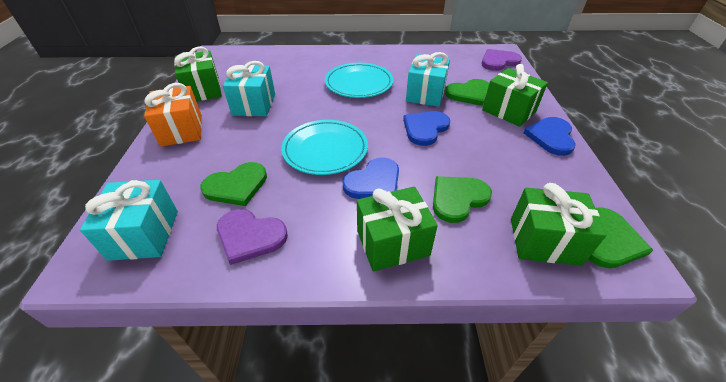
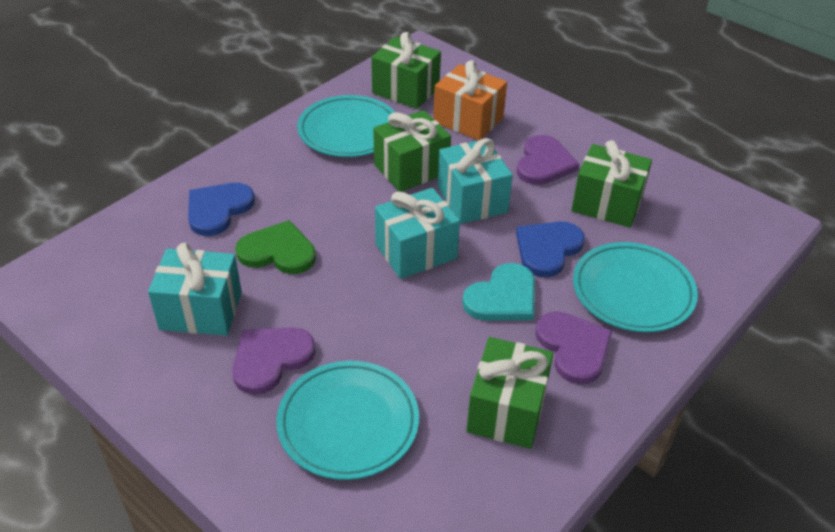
blue heart: [343,157,399,199] [403,111,450,146] [524,117,576,156] = 3 -> [188,183,255,236] [516,221,585,277] = 2
green heart: [200,162,267,206] [433,176,492,223] [445,79,489,106] [588,207,653,268] = 4 -> [235,220,316,274] = 1
purple heart: [217,209,288,265] [481,49,522,71] = 2 -> [232,327,316,395] [517,135,580,185] [535,311,613,384] = 3
turquoise heart: none = 0 -> [462,263,535,321] = 1
turquoise plate: [281,120,368,175] [325,63,393,98] = 2 -> [276,361,419,480] [297,95,395,157] [573,242,698,332] = 3

